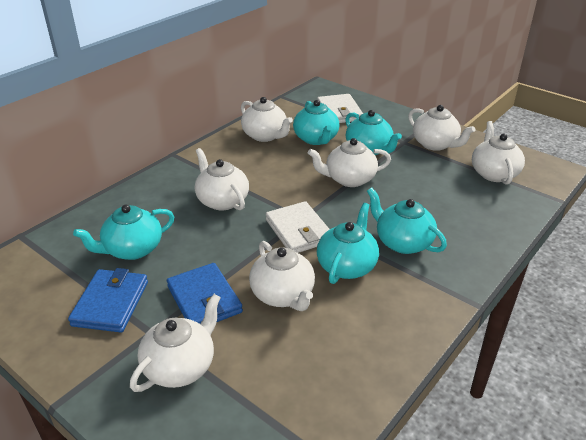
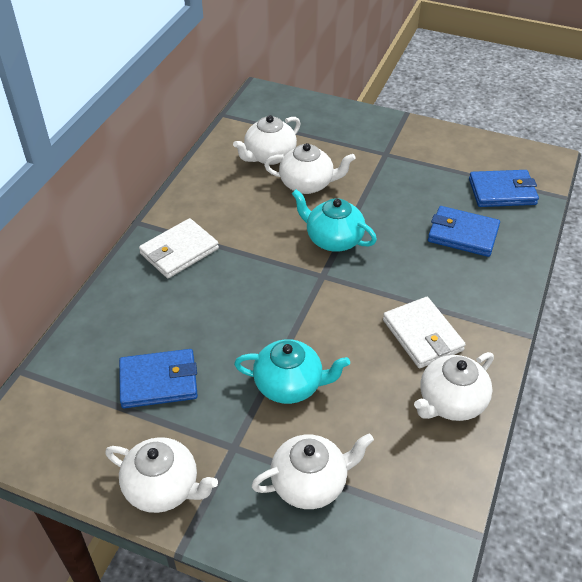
blue wallet: [68,268,148,333] [167,263,243,324] = 2 -> [119,349,198,408] [428,206,500,257] [469,170,539,207] = 3
turquoise teapot: [73,204,174,260] [293,100,339,145] [317,203,379,284] [345,110,402,155] [367,187,447,254] = 5 -> [234,339,350,404] [292,189,377,252] = 2
white teapot: [130,294,221,392] [195,148,249,211] [241,97,293,142] [249,241,315,311] [308,138,391,187] [408,105,475,151] [472,121,525,185] = 7 -> [105,437,218,513] [233,115,301,165] [251,433,374,509] [264,143,356,194] [414,352,494,421] = 5

